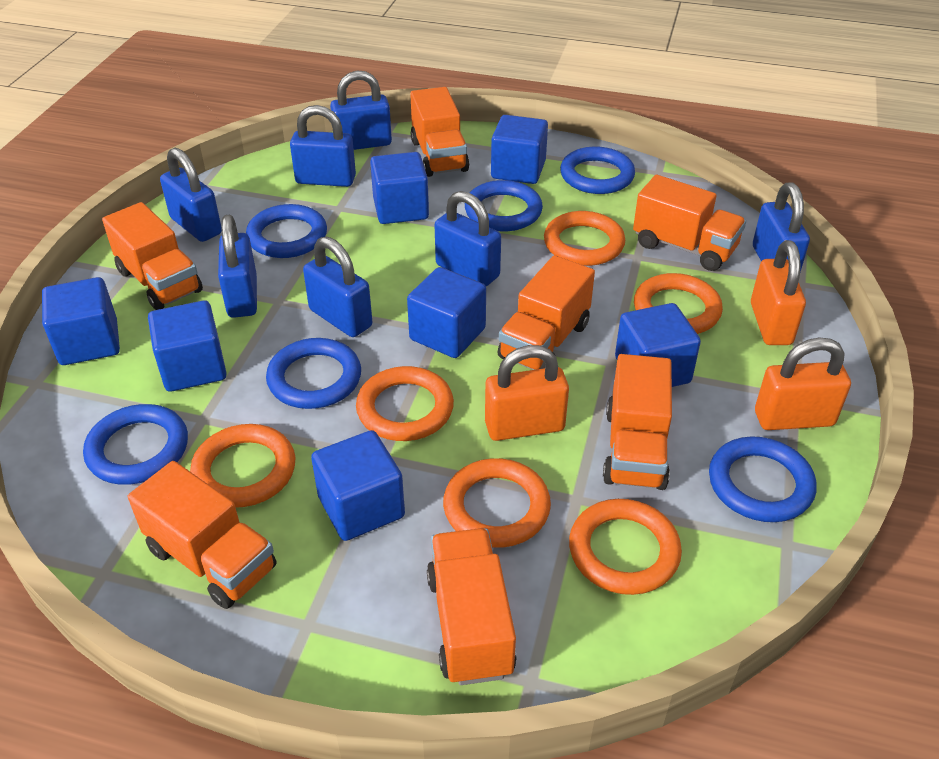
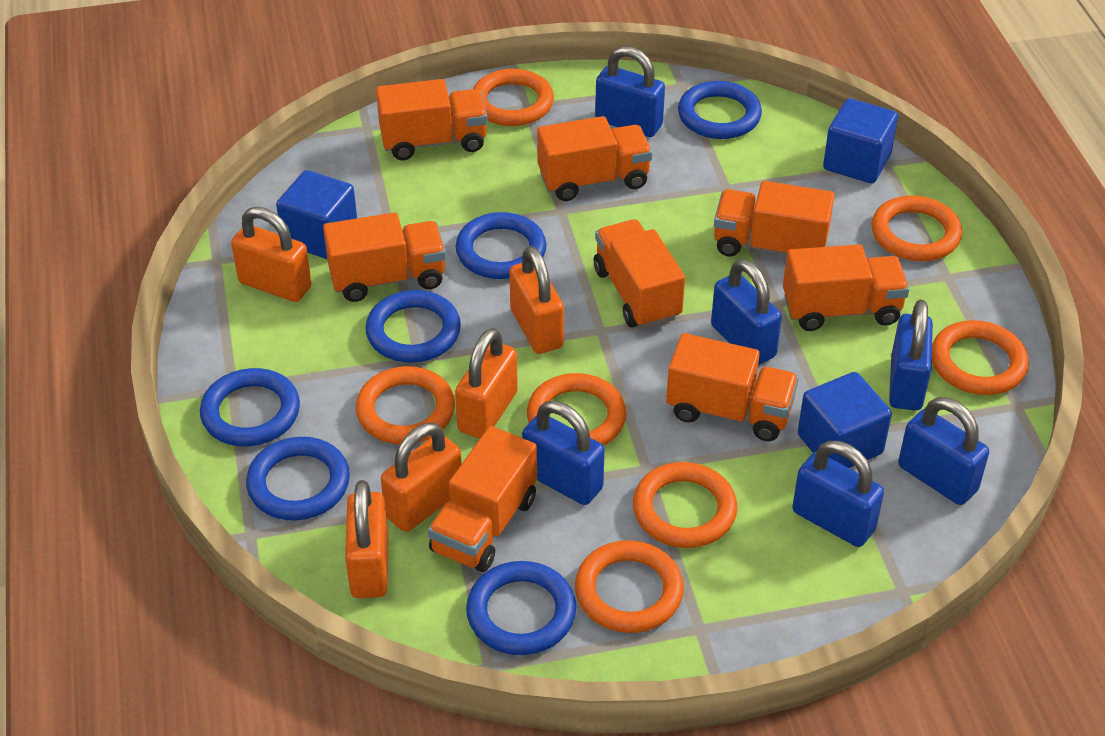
blue cube: [42,277,120,365] [148,300,227,392] [311,430,405,541] [370,152,429,224] [407,267,486,358] [491,115,548,184] [615,303,701,387] = 7 -> [276,170,357,259] [798,372,892,468] [823,98,898,184] = 3
blue padlock: [160,148,222,242] [218,215,257,318] [290,105,356,187] [303,236,372,337] [330,71,392,150] [435,191,501,286] [753,182,810,272] = 7 -> [522,401,605,505] [595,46,665,137] [711,259,782,365] [792,441,884,547] [889,300,933,411] [898,397,989,505] = 6
orange padlock: [485,345,569,441] [751,240,806,345] [755,337,851,430] = 3 -> [231,207,311,302] [345,480,388,598] [381,422,462,532] [455,328,518,439] [509,246,564,354] = 5
orange ring: [190,424,296,508] [356,366,454,441] [443,458,551,548] [544,211,625,266] [569,499,682,595] [634,273,723,334] = 6 -> [356,366,455,444] [473,69,554,126] [527,373,626,446] [575,540,684,633] [633,462,737,548] [871,195,962,261] [932,320,1029,395] = 7
orange truck: [102,202,203,310] [128,461,276,609] [410,87,469,177] [427,528,517,685] [498,255,595,370] [603,354,672,490] [633,175,746,271] = 7 -> [323,212,446,302] [376,79,488,160] [428,426,537,572] [537,116,652,201] [594,219,685,329] [666,333,799,441] [714,181,835,256] [783,244,909,331] = 8

